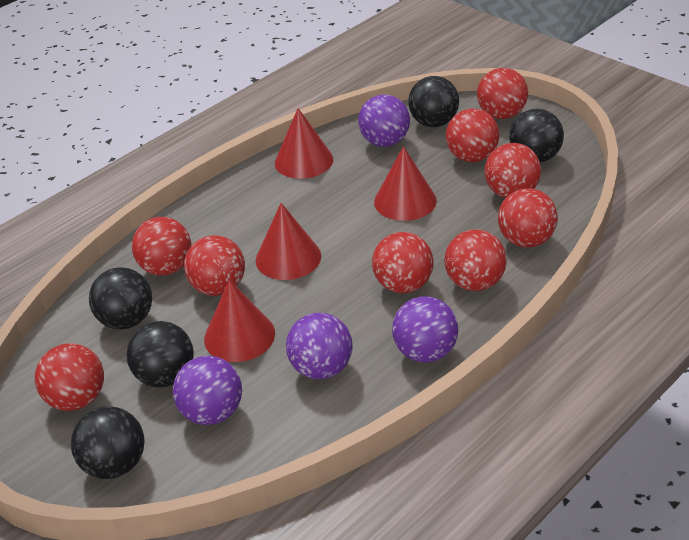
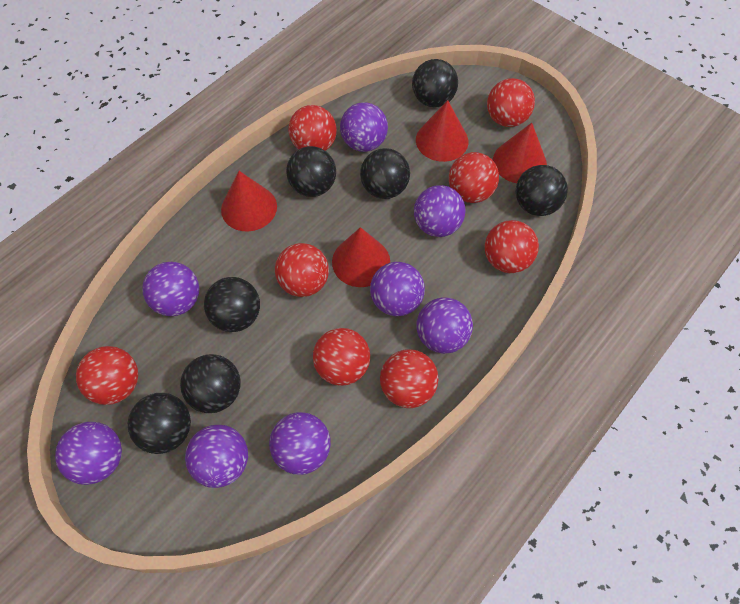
black ball: [71,406,144,479] [89,267,152,329] [127,321,194,388] [408,76,459,127] [509,109,564,163] = 5 -> [128,393,191,454] [180,354,240,413] [204,277,260,332] [286,146,336,197] [360,148,410,199] [412,59,458,107] [516,165,568,216] = 7
purple ball: [173,356,242,425] [286,313,353,379] [358,94,410,147] [392,296,458,363] = 4 -> [55,422,122,485] [142,262,199,316] [185,425,248,488] [269,412,331,475] [340,103,388,152] [370,262,425,316] [414,185,466,237] [416,297,473,354] = 8
red ball: [35,343,104,411] [132,217,191,276] [184,236,245,296] [372,232,434,293] [445,229,507,291] [446,109,499,162] [477,68,528,119] [485,143,541,198] [498,188,558,247] = 9 -> [76,346,138,405] [275,243,329,297] [288,105,337,151] [313,328,370,386] [380,349,438,408] [449,152,499,203] [485,220,539,273] [487,78,535,127] = 8

